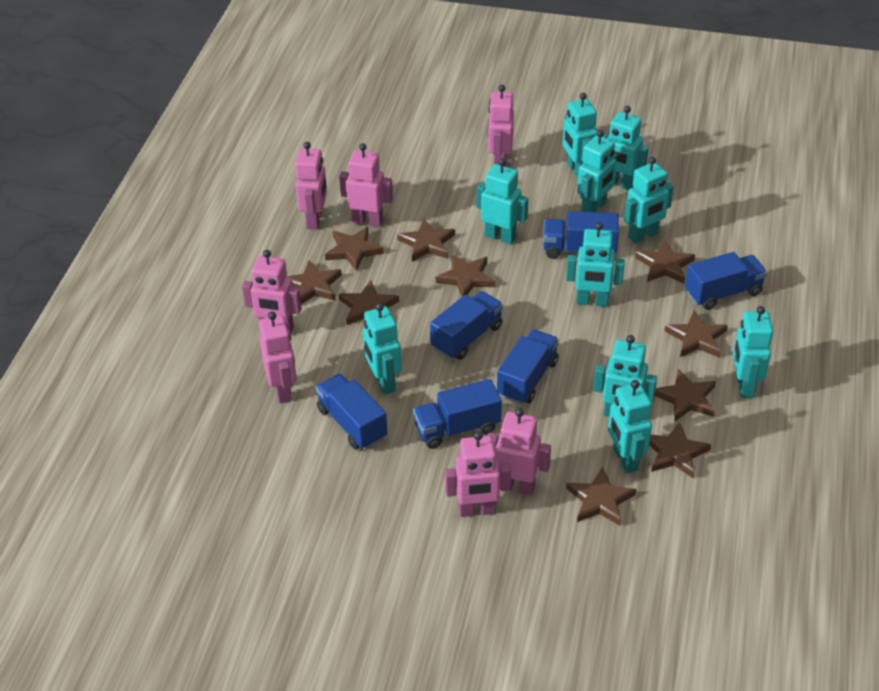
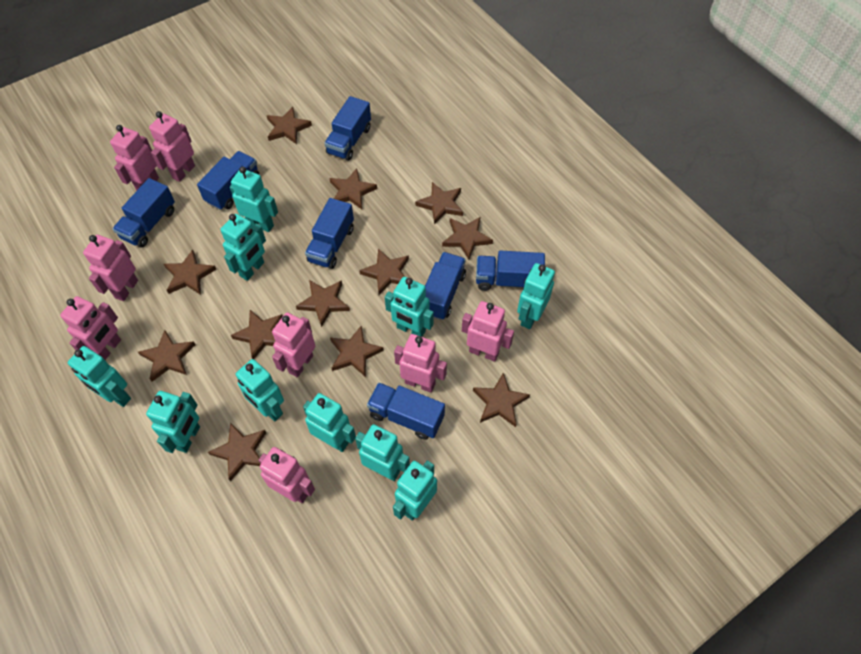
blue truck: [316,374,387,450] [413,379,502,449] [430,291,503,360] [497,329,559,405] [543,211,619,259] [685,252,767,310] = 6 -> [113,178,175,248] [197,151,259,210] [305,198,354,269] [324,96,371,161] [367,382,445,440] [425,252,466,320] [476,251,545,291] = 7
brown star: [286,260,342,304] [325,227,384,271] [339,280,399,325] [397,219,455,262] [436,254,495,297] [566,467,636,526] [635,240,695,284] [649,422,711,479] [655,368,716,422] [665,310,728,357] = 10 -> [138,330,196,382] [164,249,217,295] [208,422,266,481] [231,310,283,359] [267,107,312,144] [296,280,350,327] [329,168,377,209] [330,325,384,377] [359,248,409,295] [415,182,463,225] [442,217,493,260] [473,373,530,427] = 12
pink robot: [242,250,302,334] [259,312,297,403] [295,142,327,230] [339,143,393,227] [445,431,511,517] [488,85,514,167] [488,408,551,496] = 7 -> [60,296,121,360] [83,235,138,301] [110,125,159,191] [149,111,195,182] [259,447,315,503] [272,312,315,378] [394,334,447,393] [462,301,514,362] = 8

